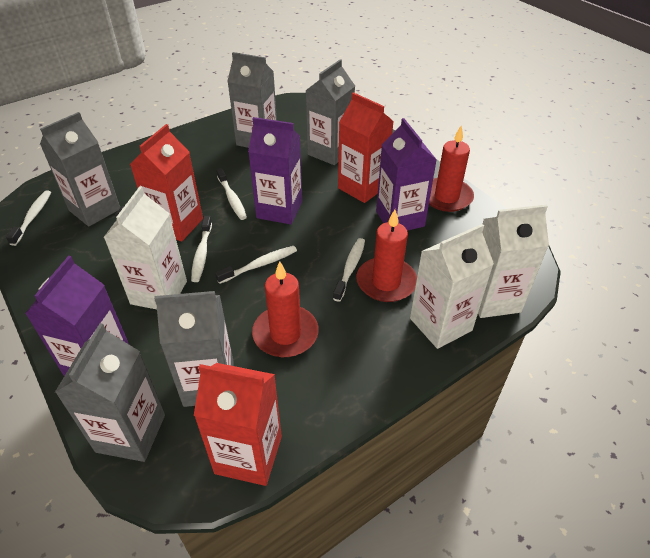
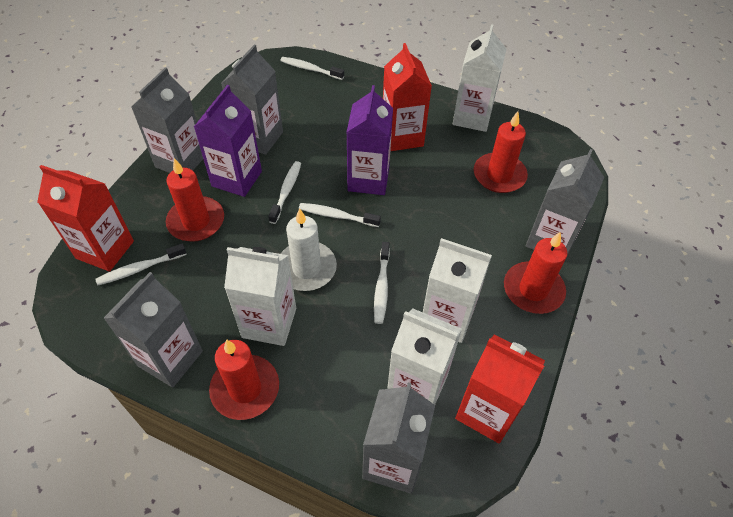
purple carton: [25,256,129,376] [248,117,302,224] [376,118,437,231] = 3 -> [194,85,262,197] [347,85,393,195] = 2
red candle: [252,261,319,357] [356,209,417,302] [429,126,474,212] = 3 -> [166,158,224,242] [209,339,279,420] [474,111,528,193] [504,232,568,314] = 4
white candle: none = 0 -> [281,208,337,291] = 1
white carton: [104,186,187,309] [410,224,494,349] [478,205,549,318] = 3 -> [224,247,296,346] [387,308,462,405] [423,238,492,343] [453,24,507,132] = 4

